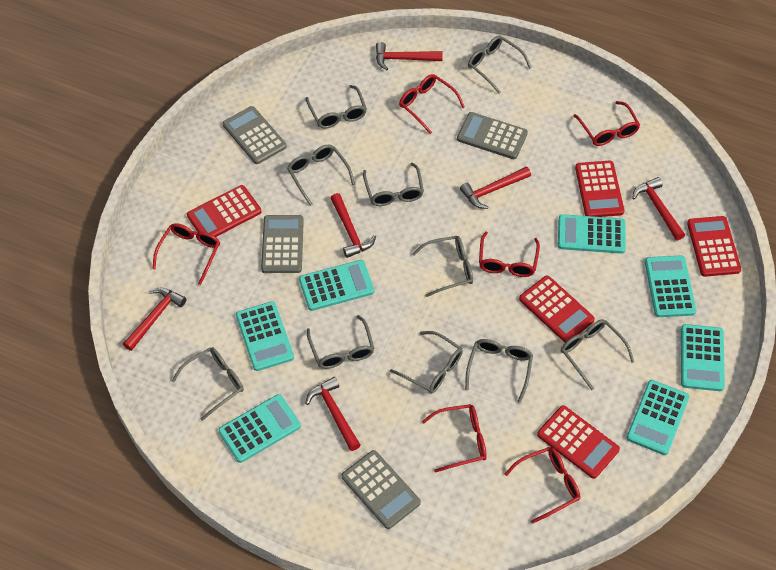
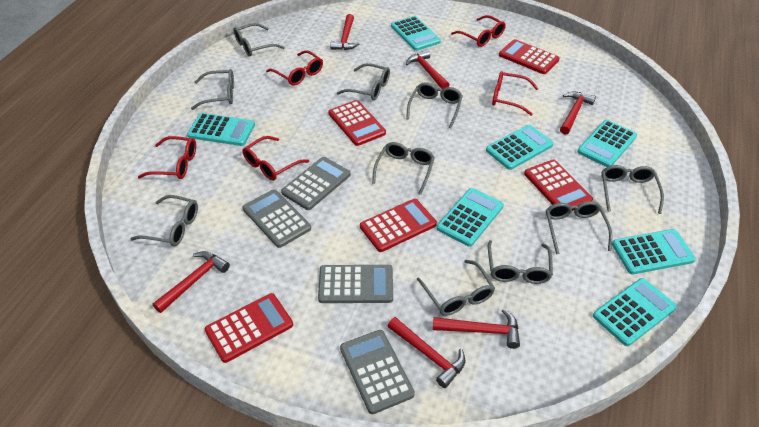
red glasses: [152,223,220,285] [399,74,465,134] [422,404,487,473] [479,232,540,277] [505,447,580,524] [574,101,640,146] = 6 -> [138,136,196,179] [242,136,309,181] [266,50,323,86] [451,15,506,47] [492,71,539,116] = 5

